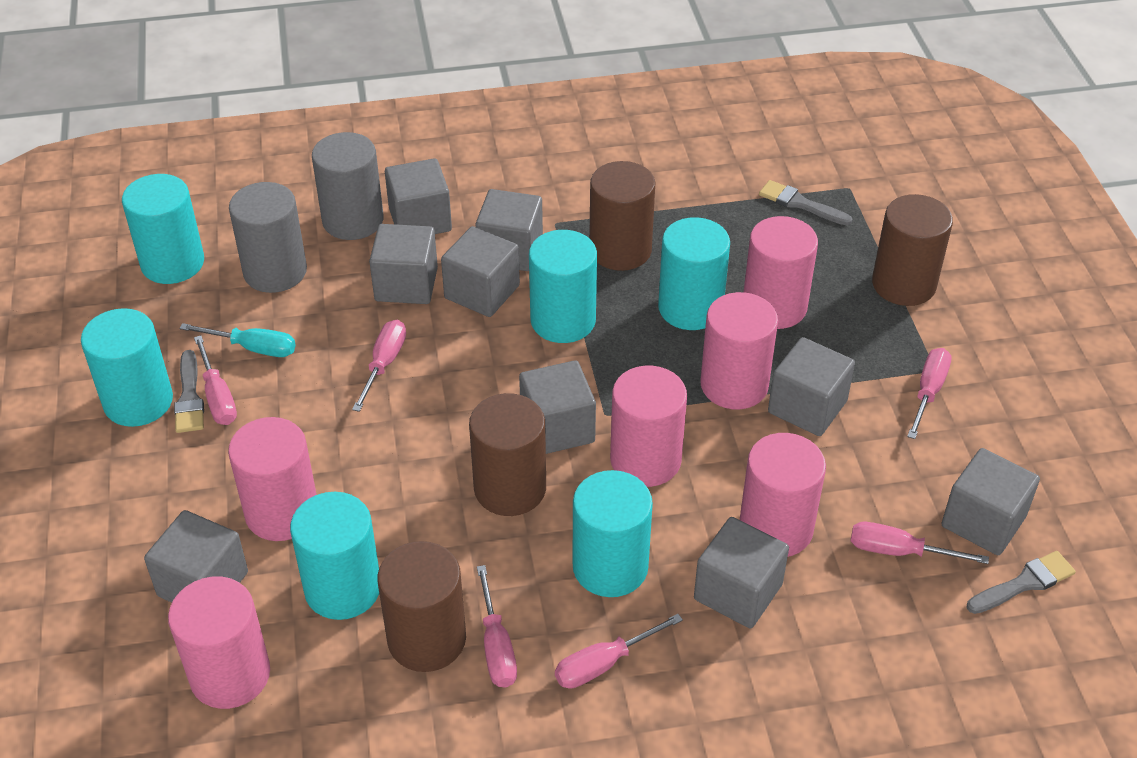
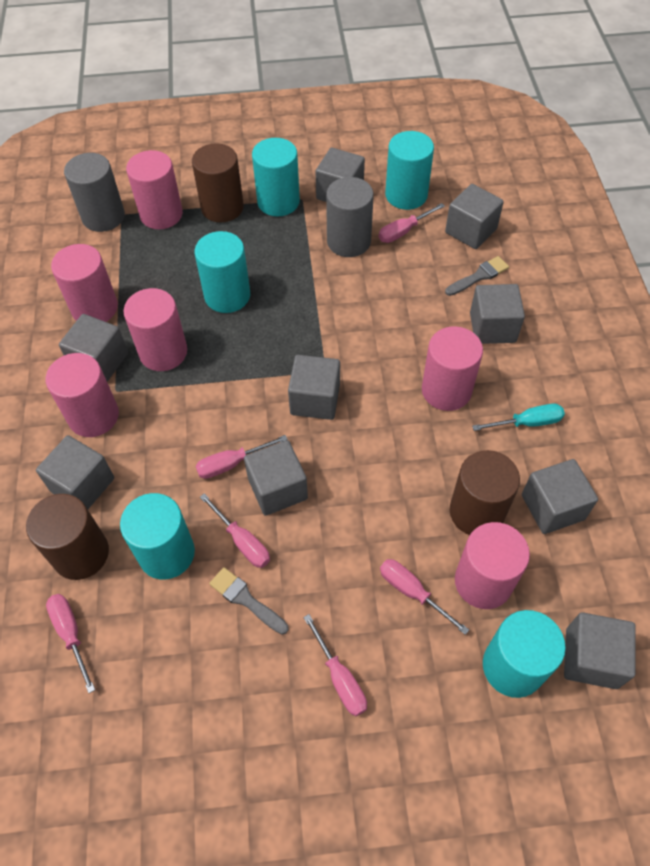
brown cylinder: [378,541,466,672] [469,393,546,516] [589,161,656,271] [872,194,953,306] = 4 -> [26,494,109,580] [192,143,244,223] [450,450,520,535] = 3
grey brush: [174,350,204,433] [759,180,852,225] [967,551,1076,614] = 3 -> [209,567,288,634] [445,256,509,296] = 2
turquoise cylinder: [81,308,173,427] [122,174,204,284] [290,492,379,620] [529,230,597,343] [573,470,653,597] [658,217,730,330] = 6 -> [120,493,195,579] [194,231,250,313] [252,138,300,217] [385,131,434,210] [483,610,566,698] = 5

